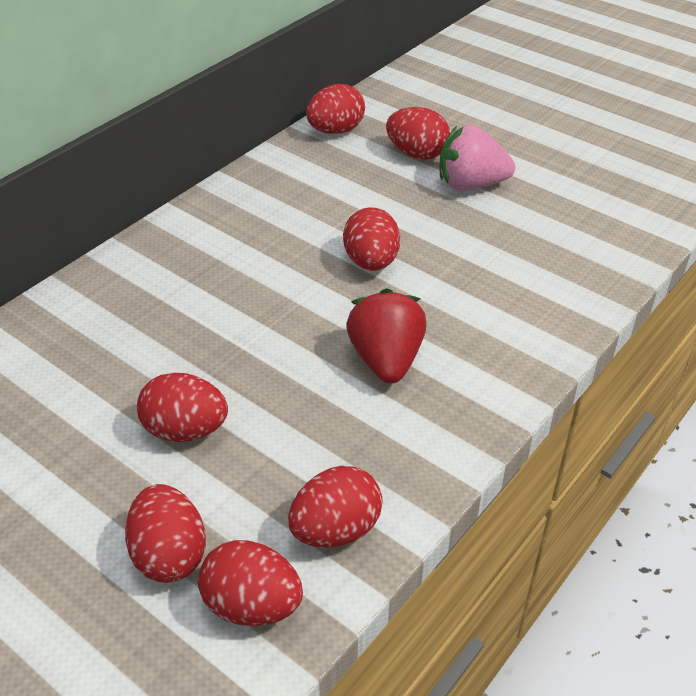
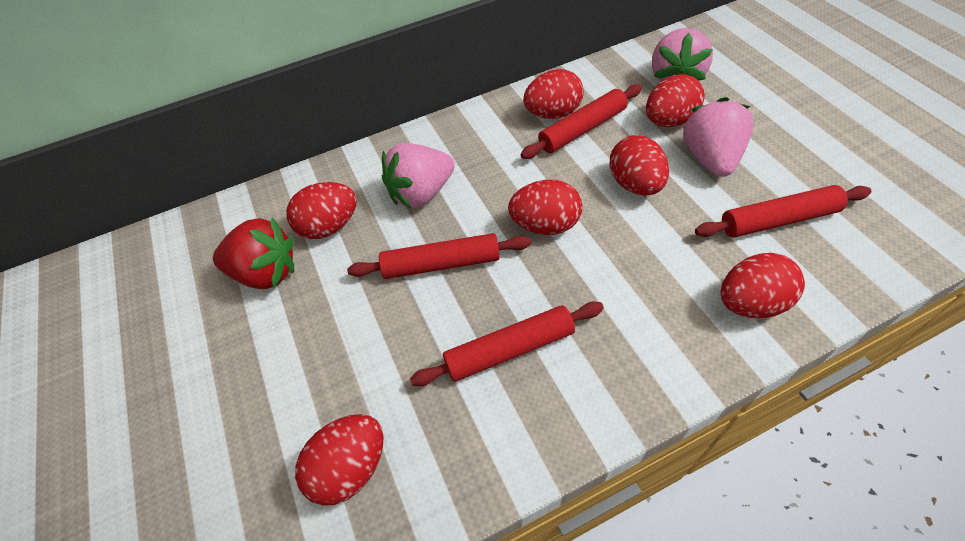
pink strawberry: [439,125,515,191] = 1 -> [382,143,455,209] [652,28,713,82] [683,97,754,177] = 3
red rolling pin: none = 0 -> [347,233,531,279] [410,302,604,386] [520,84,642,159] [695,185,871,237] = 4

